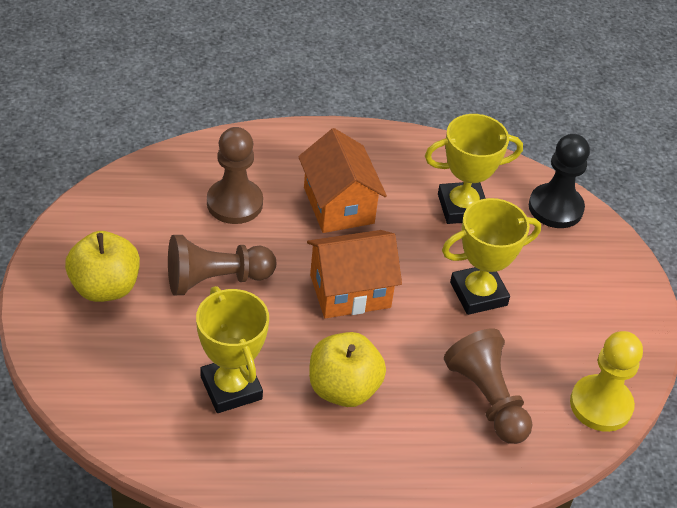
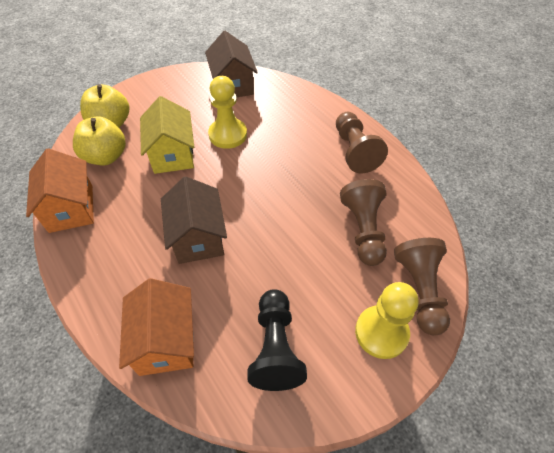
brown house: none = 0 -> [161,176,227,264] [205,31,258,97] = 2
yellow house: none = 0 -> [140,96,194,174] = 1
yellow pawn: [570,331,643,432] = 1 -> [208,76,247,149] [355,282,419,359] = 2
yellow trophy: [196,286,269,413] [425,114,523,224] [442,198,541,315] = 3 -> none = 0

